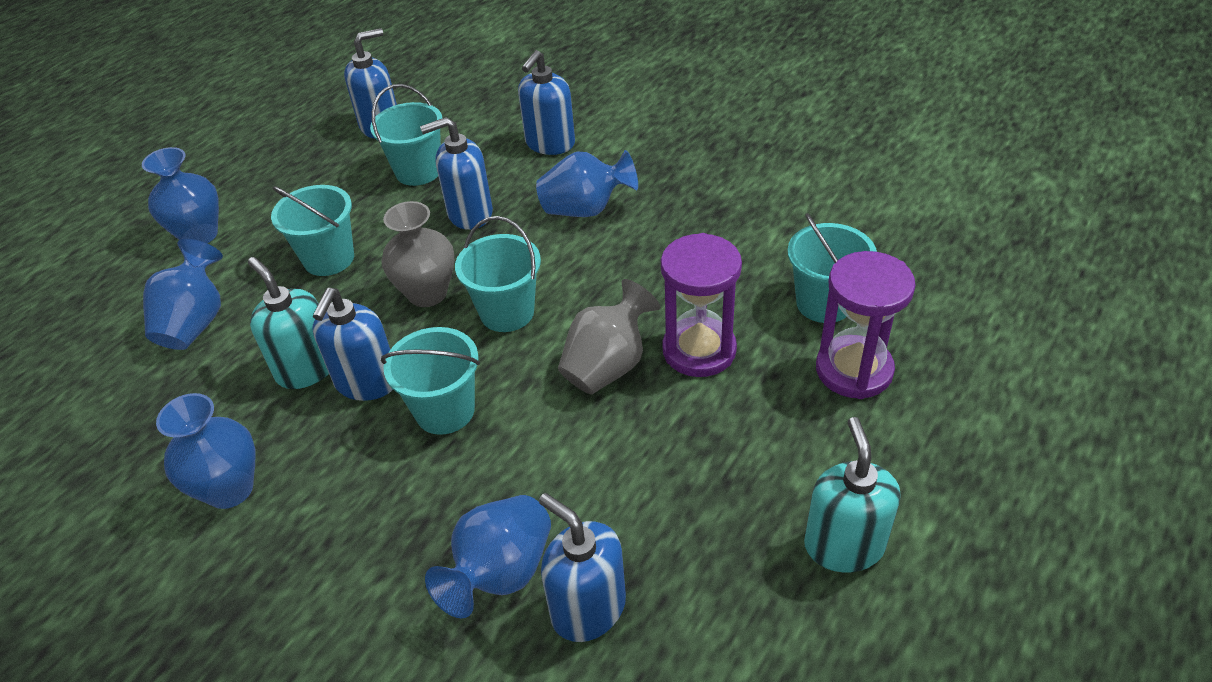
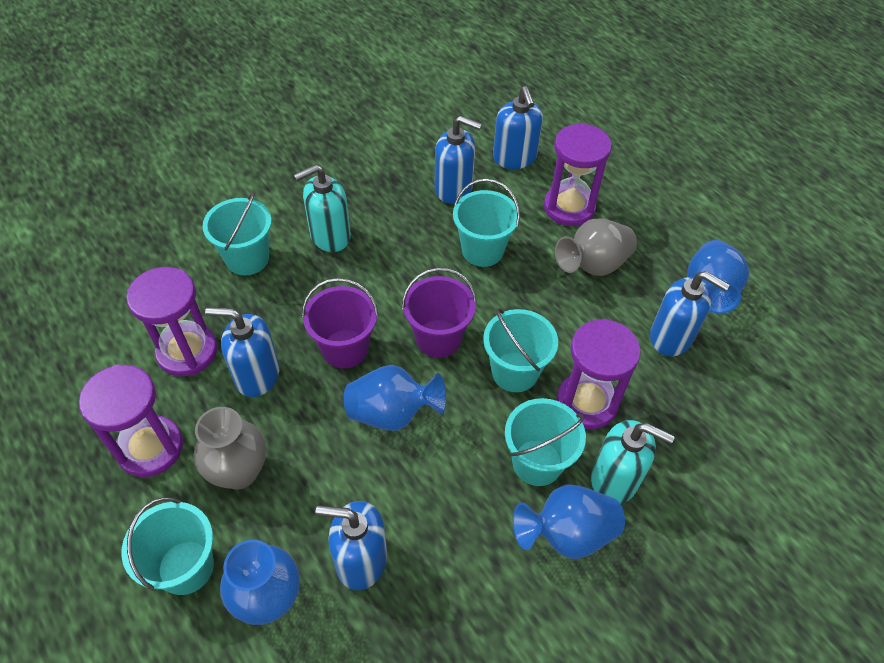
blue vase: [142,147,219,243] [143,239,223,350] [156,393,255,509] [425,495,551,618] [536,150,638,217] = 5 -> [220,540,300,625] [344,365,446,431] [513,485,625,559] [687,240,749,314] = 4
purple bucket: none = 0 -> [302,278,379,369] [402,268,477,358] = 2
purple hourglass: [661,233,742,377] [816,251,916,399] = 2 -> [79,365,183,477] [126,267,217,377] [544,123,612,226] [556,319,641,429] = 4

